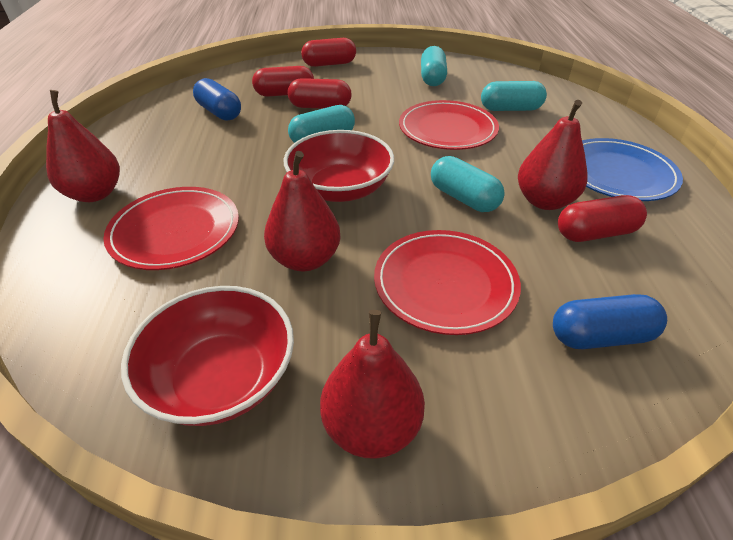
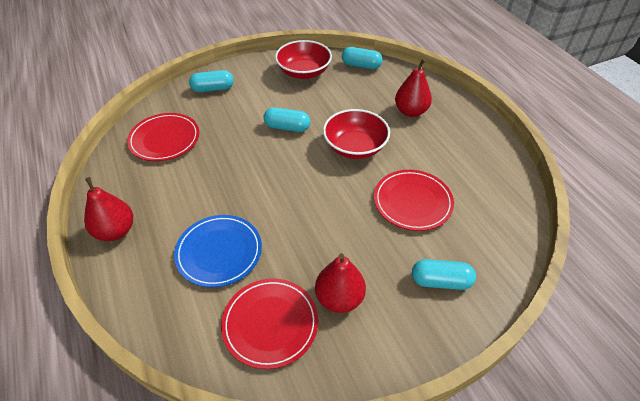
blue capsule: [193,78,241,121] [553,294,667,349] = 2 -> none = 0
red capsule: [252,66,314,97] [288,78,352,109] [301,38,356,67] [558,195,647,242] = 4 -> none = 0
red pear: [46,90,120,202] [264,151,341,271] [320,310,425,459] [518,100,588,210] = 4 -> [84,177,133,241] [315,253,366,313] [395,59,432,117] = 3

